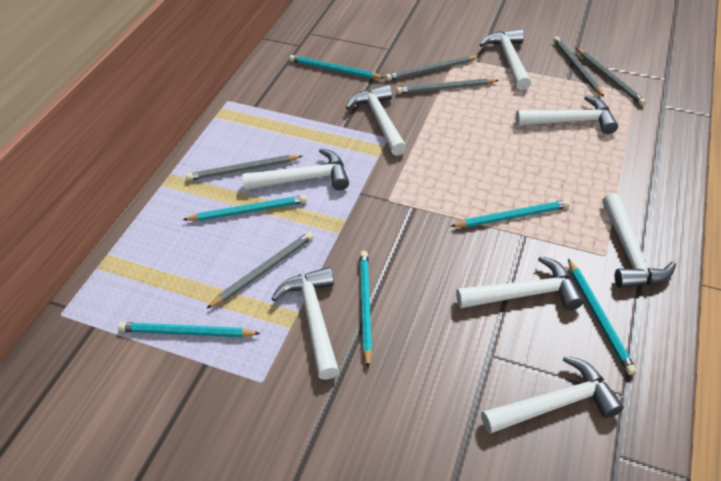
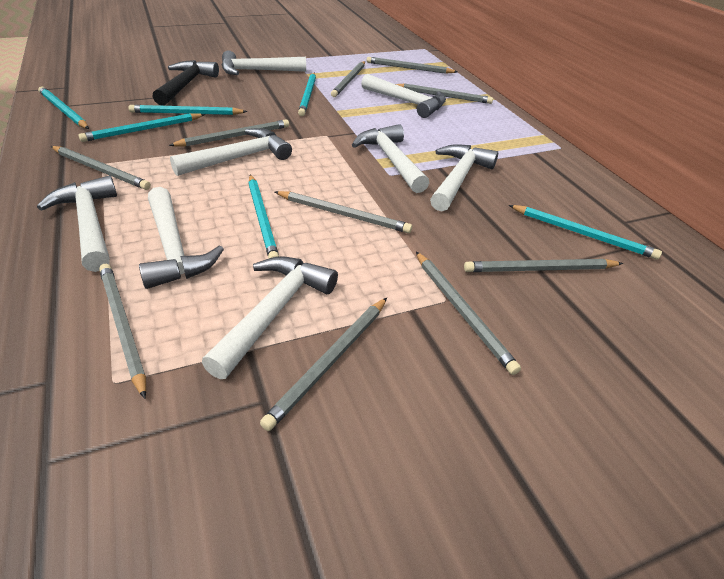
black hammer: none = 0 -> [153,60,219,106] = 1
grey pencil: [186,155,302,181] [206,232,314,309] [385,56,480,81] [396,78,499,94] [553,36,604,97] [576,48,646,105] = 6 -> [51,146,151,190] [99,264,146,399] [169,119,289,147] [260,298,387,431] [275,191,412,233] [331,61,365,97] [367,57,457,74] [396,83,493,104] [416,252,521,375] [464,259,623,272] = 10

